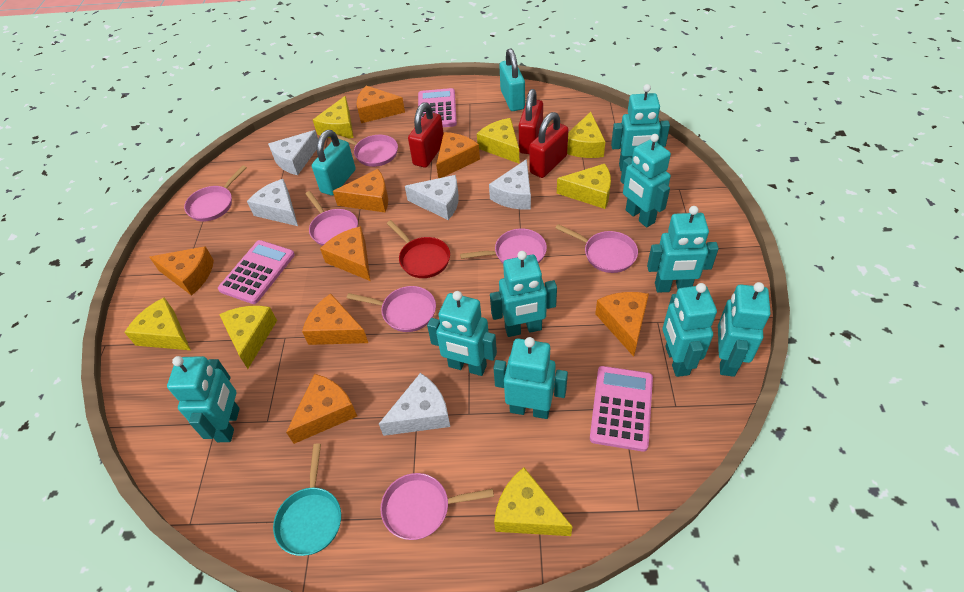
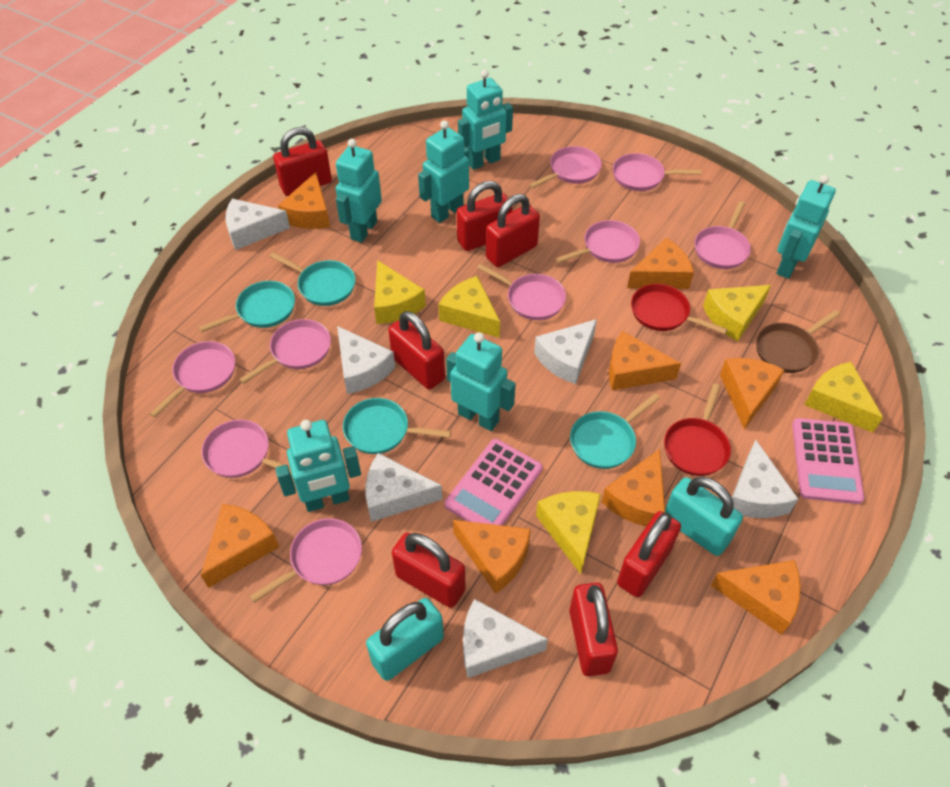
brown pan: none = 0 -> [756,310,840,373] = 1
pink calculator: [218,240,295,304] [418,88,457,127] [590,366,653,452] = 3 -> [444,439,543,526] [792,418,864,504] = 2
pink pan: [184,165,247,221] [305,191,358,246] [336,134,398,167] [347,286,436,332] [380,473,494,540] [460,229,547,264] [555,224,638,273] = 7 -> [150,341,235,417] [201,420,292,478] [239,319,331,384] [249,518,362,603] [477,263,566,320] [529,146,602,189] [556,220,640,263] [613,153,701,191] [694,201,751,269] = 9
red padlock: [408,102,444,168] [519,89,543,154] [530,112,569,178] = 3 -> [273,127,332,196] [388,311,445,389] [392,533,466,608] [457,181,512,251] [486,194,540,267] [569,583,618,676] [617,511,681,597] = 7
red pan: [387,220,450,278] = 1 -> [631,284,728,334] [664,383,731,476] = 2
turquoise pan: [273,444,341,556] = 1 -> [199,281,295,332] [270,252,355,306] [343,398,451,454] [570,393,660,469] = 4
turquoise robot: [167,356,240,442] [427,291,497,376] [490,251,557,337] [493,337,568,419] [611,84,670,171] [620,134,671,227] [647,206,719,293] [662,283,717,377] [718,282,771,377] = 9 -> [275,420,361,512] [336,139,382,243] [418,120,469,223] [446,332,516,431] [458,70,513,170] [776,175,836,279] = 6
white cheese: [247,179,298,226] [268,130,318,175] [379,373,450,436] [405,175,459,220] [489,159,531,210] = 5 -> [225,199,290,250] [337,326,395,394] [365,453,442,522] [463,599,548,678] [534,319,597,384] [732,440,798,518] = 6
yellow cheese: [124,297,191,350] [219,306,277,369] [313,96,354,138] [477,118,519,163] [494,467,573,536] [557,164,611,209] [567,112,605,158] = 7 -> [374,260,426,324] [438,276,500,338] [536,491,601,574] [703,285,771,341] [804,362,883,433] = 5

